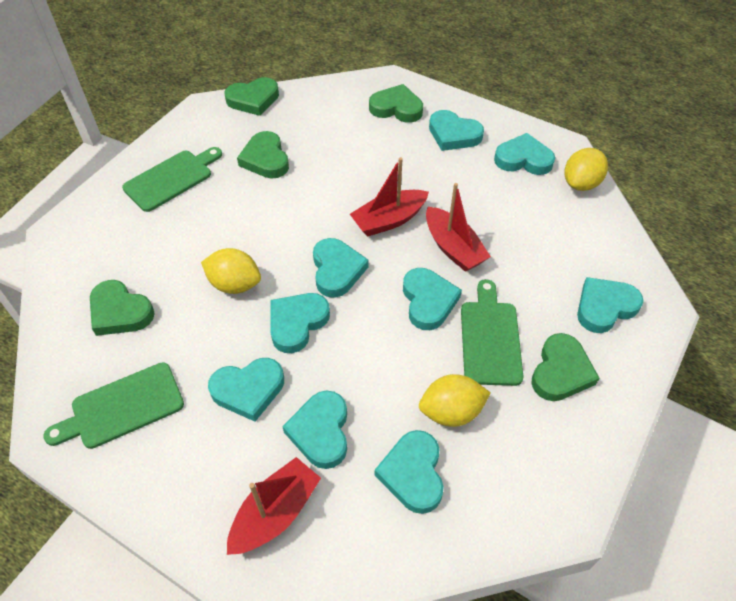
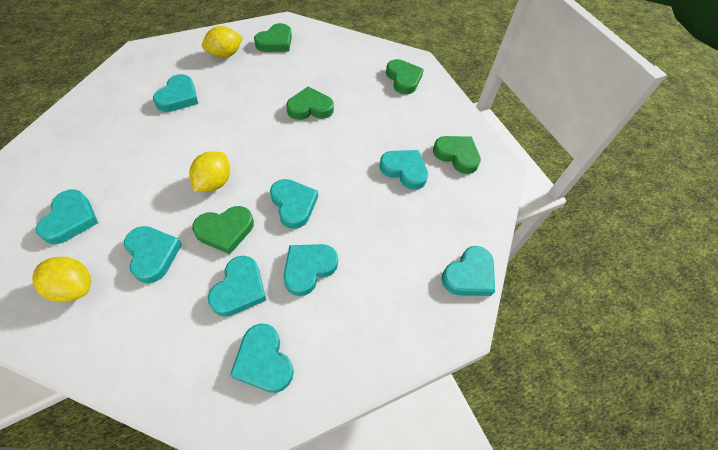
green cutting board: [43,362,184,449] [122,147,222,212] [461,279,524,386] = 3 -> none = 0
red boat: [227,457,321,555] [350,157,429,237] [426,183,491,272] = 3 -> none = 0

